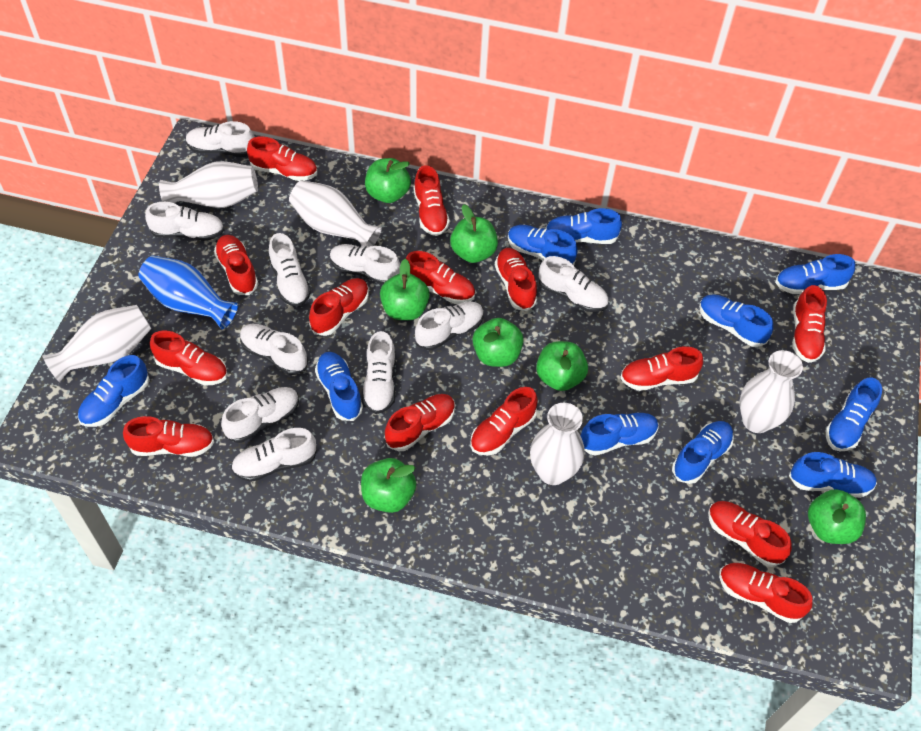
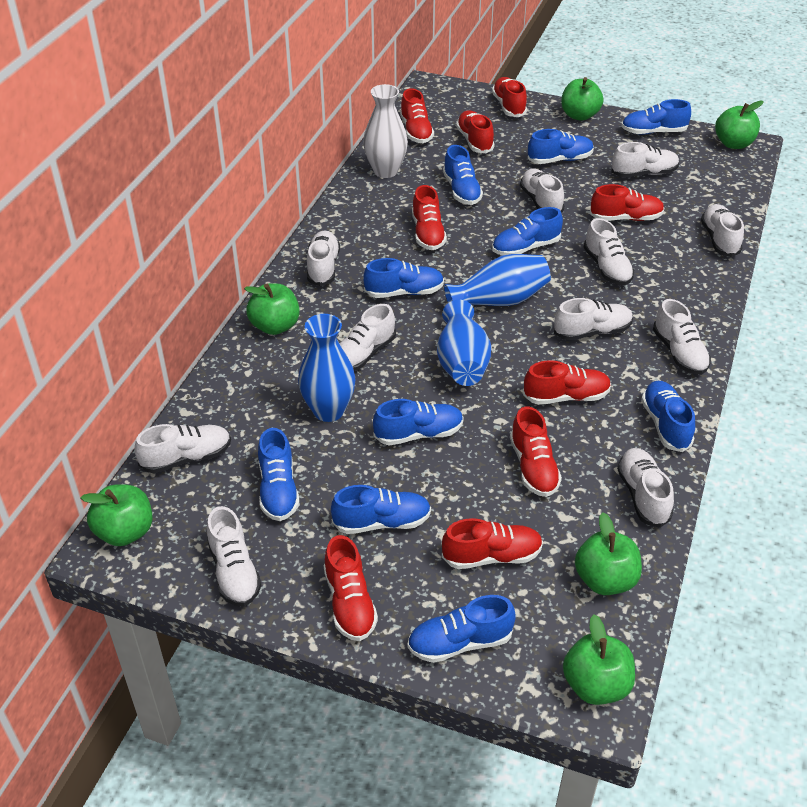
blue vase: [138,255,238,329] = 1 -> [298,314,356,422] [437,300,491,386] [444,254,551,306] = 3
green apple: [361,458,416,513] [365,158,411,203] [380,259,430,320] [450,204,498,263] [473,318,524,367] [536,341,588,391] [808,489,866,544] = 7 -> [81,484,153,546] [244,283,300,335] [561,77,603,121] [563,615,635,705] [575,513,642,595] [715,101,764,149] = 6
red shoe: [123,416,214,457] [150,330,228,386] [214,235,258,295] [247,136,317,181] [309,278,369,336] [385,394,455,451] [405,251,475,304] [413,165,450,236] [470,387,538,456] [495,248,537,311] [620,346,703,391] [708,501,792,567] [719,563,813,623] [792,285,827,363] = 14 -> [324,535,378,641] [400,88,434,143] [412,185,447,250] [442,518,543,569] [456,111,495,153] [492,77,527,117] [510,407,562,497] [523,360,611,405] [590,184,664,221] = 9
white shoe: [145,202,224,241] [186,121,254,157] [221,387,299,443] [231,428,317,482] [240,324,308,375] [269,233,311,307] [330,244,400,284] [362,331,396,414] [415,302,484,350] [539,256,609,312] = 10 -> [135,424,231,473] [207,506,262,607] [307,231,340,286] [339,304,396,371] [520,168,565,213] [554,298,633,341] [584,218,634,285] [611,142,679,178] [617,448,674,528] [653,299,711,375] [701,204,744,257] = 11
white vase: [42,305,151,383] [159,161,258,208] [289,180,382,247] [530,403,584,485] [740,350,803,433] = 5 -> [363,84,408,178] = 1

